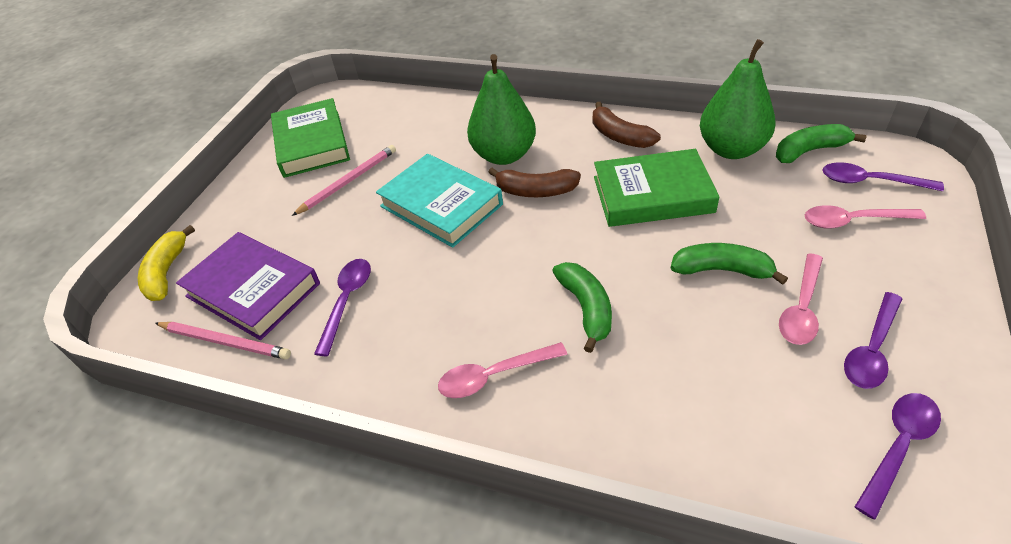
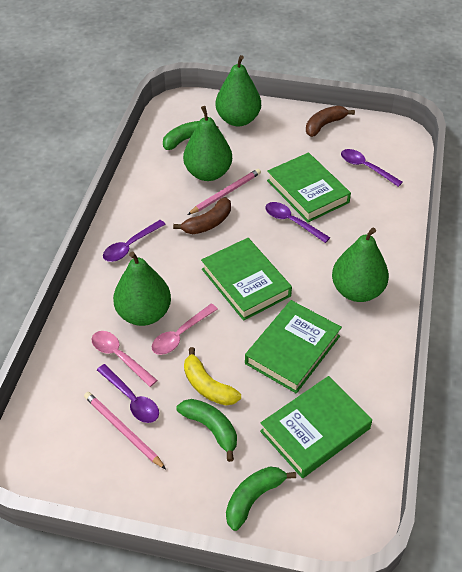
green book: [271,98,350,178] [594,149,719,227] = 2 -> [201,238,292,321] [245,300,342,394] [260,376,372,478] [267,153,351,222] = 4
green pear: [467,54,536,165] [700,39,775,159] = 2 -> [113,251,171,326] [183,106,232,181] [215,55,261,127] [332,228,389,302] = 4
pink spoon: [438,342,567,398] [779,254,823,345] [805,205,926,229] = 3 -> [92,331,157,387] [152,304,218,355] = 2
purple book: [176,232,320,340] = 1 -> none = 0
turquoise book: [376,154,503,248] = 1 -> none = 0

